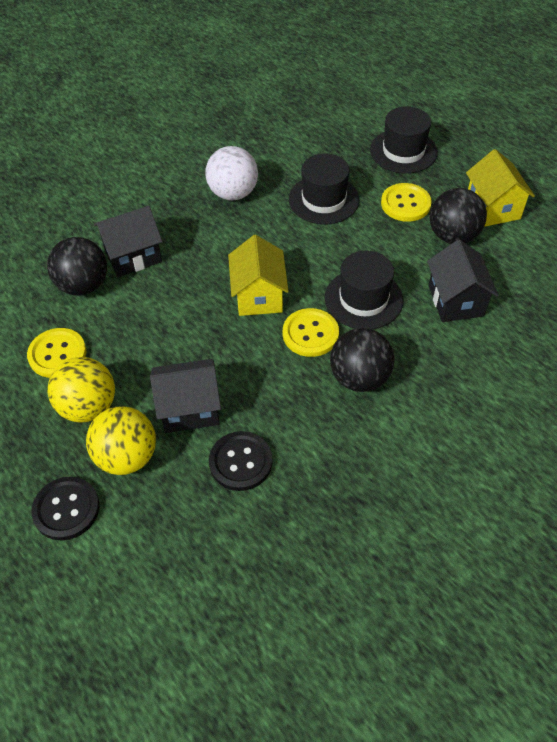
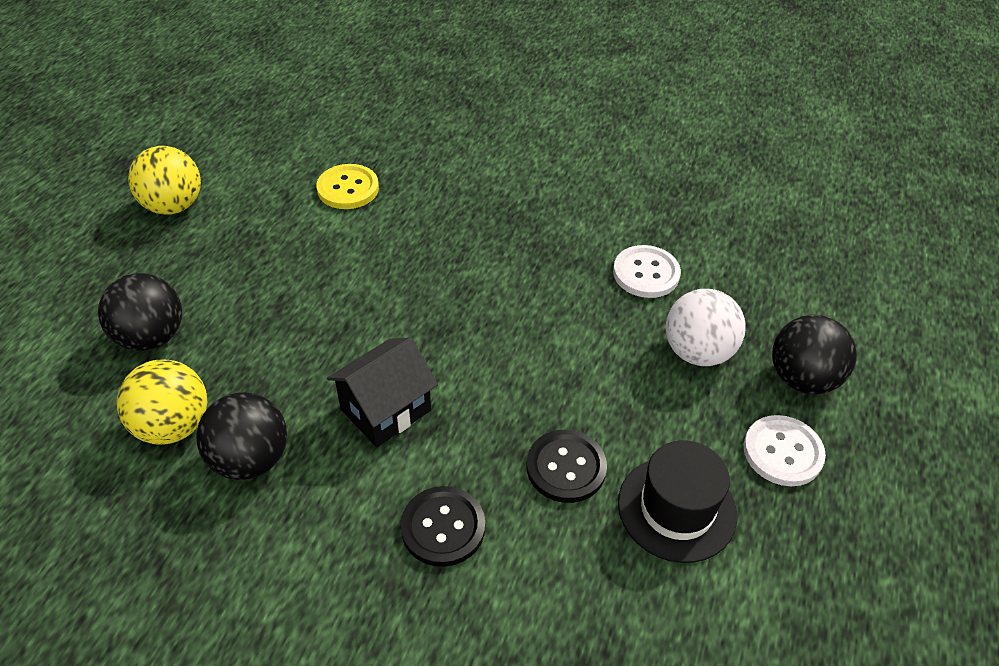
black hat: [289,154,359,224] [325,251,403,329] [370,106,438,174] = 3 -> [618,440,737,563] = 1
black house: [94,206,162,277] [150,359,221,433] [427,239,499,322] = 3 -> [327,337,438,447] = 1
white button: none = 0 -> [613,245,681,298] [743,415,826,486] = 2
yellow button: [27,328,86,378] [283,308,339,357] [381,183,432,222] = 3 -> [316,164,379,209] = 1
yellow house: [228,235,289,316] [466,149,535,227] = 2 -> none = 0

